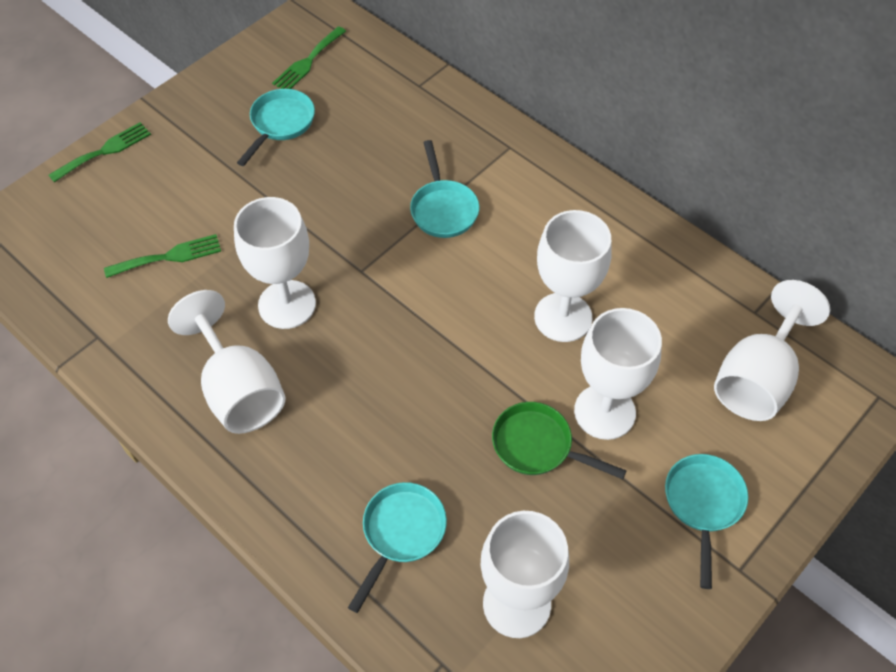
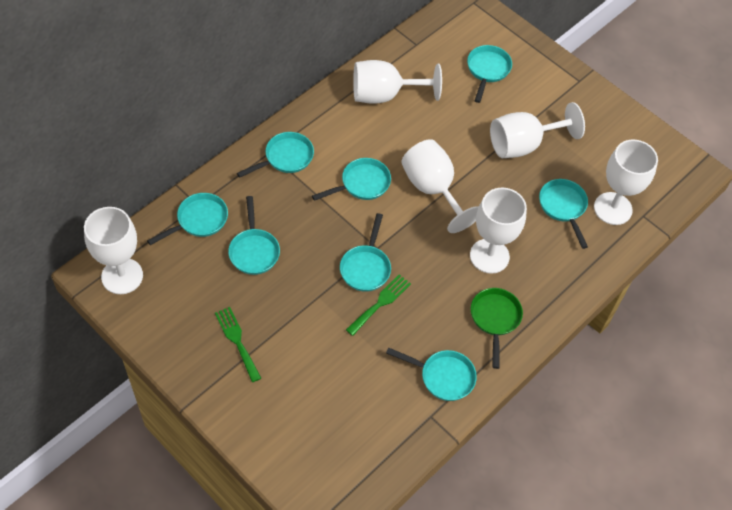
green fork: [49,122,151,182] [104,234,221,278] [272,26,346,89] = 3 -> [215,307,261,382] [346,274,411,336] = 2
turquoise pan: [237,89,315,166] [348,482,447,613] [410,140,479,238] [665,454,748,589] = 4 -> [147,193,228,245] [228,196,280,275] [237,132,314,178] [312,158,391,201] [340,213,391,292] [386,347,477,401] [467,45,512,103] [539,179,588,249] = 8

